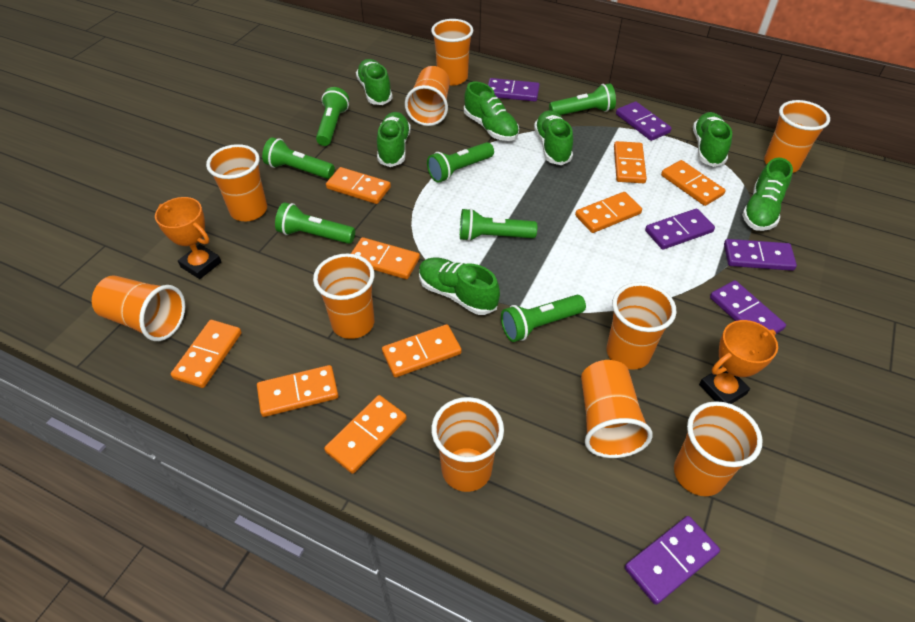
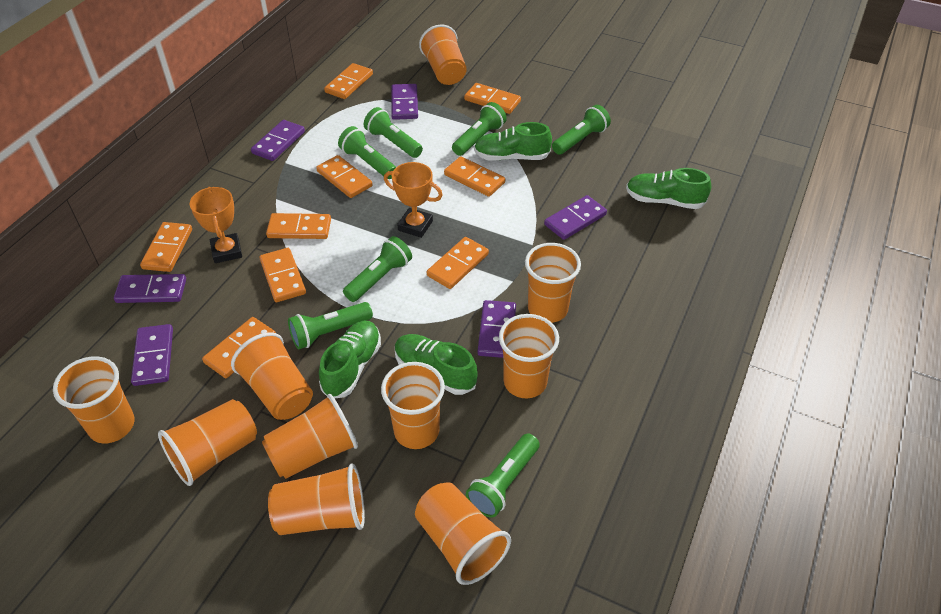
green shoe: [356,59,393,105] [377,112,411,167] [419,257,500,315] [464,82,519,141] [534,110,573,165] [693,112,732,167] [742,158,793,231] = 7 -> [319,321,381,398] [395,334,478,395] [474,122,552,161] [626,168,711,209] = 4

